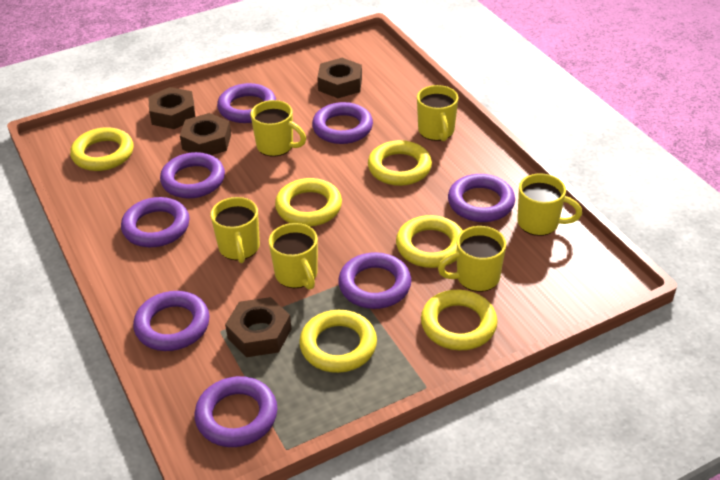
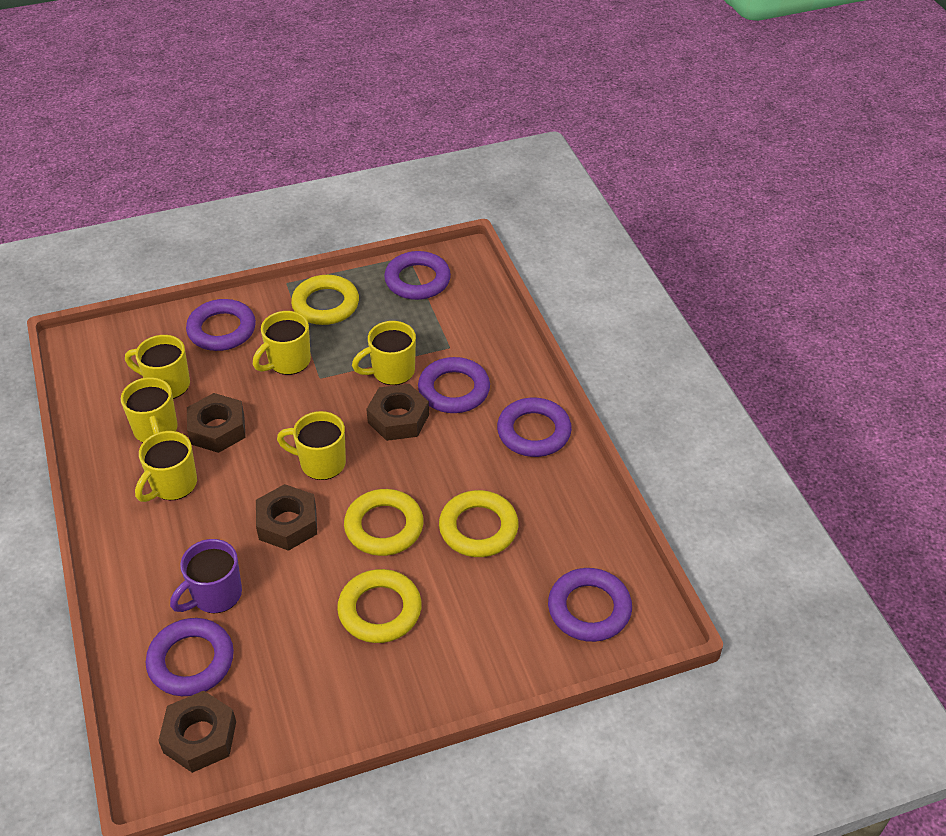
purple mug: none = 0 -> [170,539,242,613] = 1
purple ring: [121,197,190,247] [133,291,210,351] [160,152,225,198] [194,376,277,447] [217,83,276,123] [312,102,373,144] [338,252,411,309] [448,174,515,222] = 8 -> [146,618,234,696] [186,299,256,351] [384,251,451,300] [418,357,490,413] [497,398,572,457] [548,568,632,642] = 6
yellow ring: [70,127,133,171] [275,178,342,227] [299,310,377,373] [368,140,432,186] [396,215,463,268] [421,290,497,350] = 6 -> [291,275,359,325] [337,569,422,643] [344,489,423,556] [439,490,519,557] = 4

